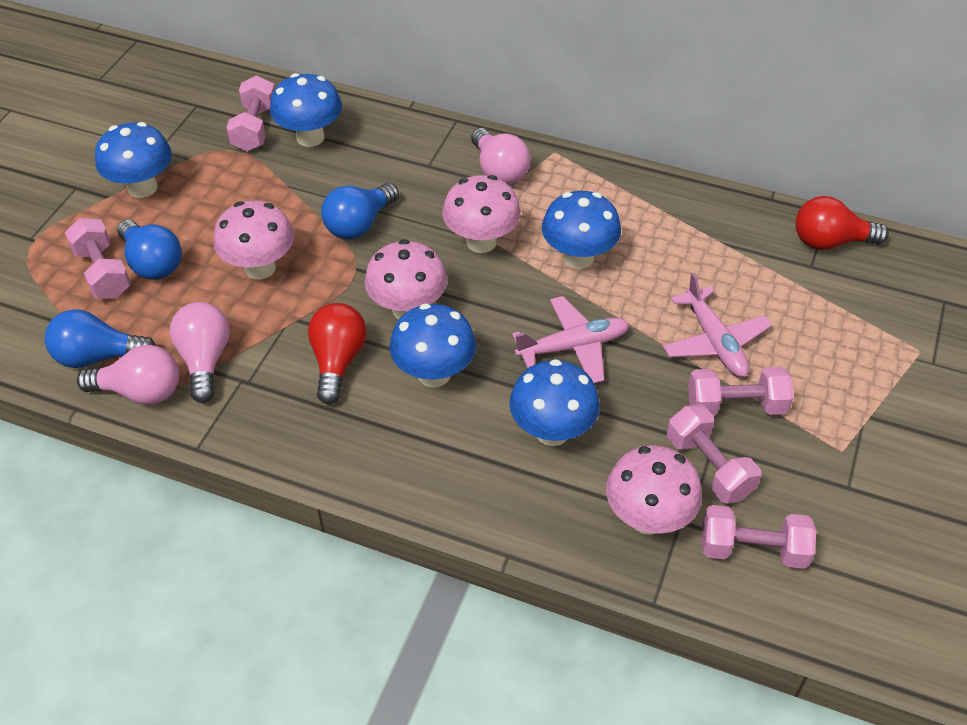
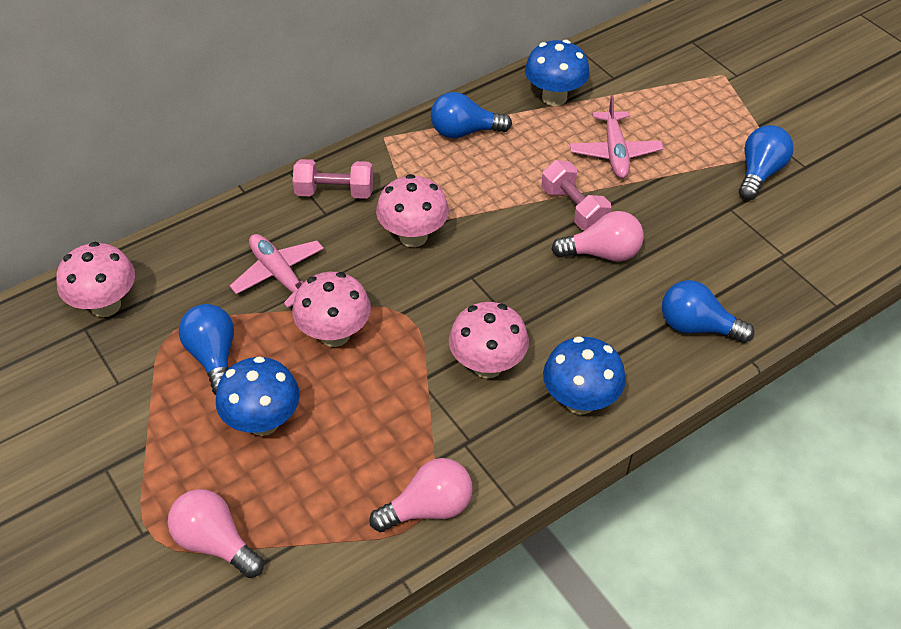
blue light bulb: [45,309,156,368] [117,220,182,280] [321,183,399,239] = 3 -> [179,304,234,395] [431,92,512,138] [662,280,755,343] [739,125,794,200] = 4
blue mushroom: [95,122,172,198] [270,73,342,147] [389,303,476,387] [509,359,600,446] [542,191,621,269] = 5 -> [216,356,300,436] [525,40,590,106] [543,336,626,414] = 3
pink dumbbell: [65,218,131,299] [226,76,275,151] [667,405,761,504] [688,367,793,416] [701,505,816,569] = 5 -> [293,159,373,199] [542,160,611,230] = 2
red light bulb: [308,303,367,404] [795,196,889,250] = 2 -> none = 0

